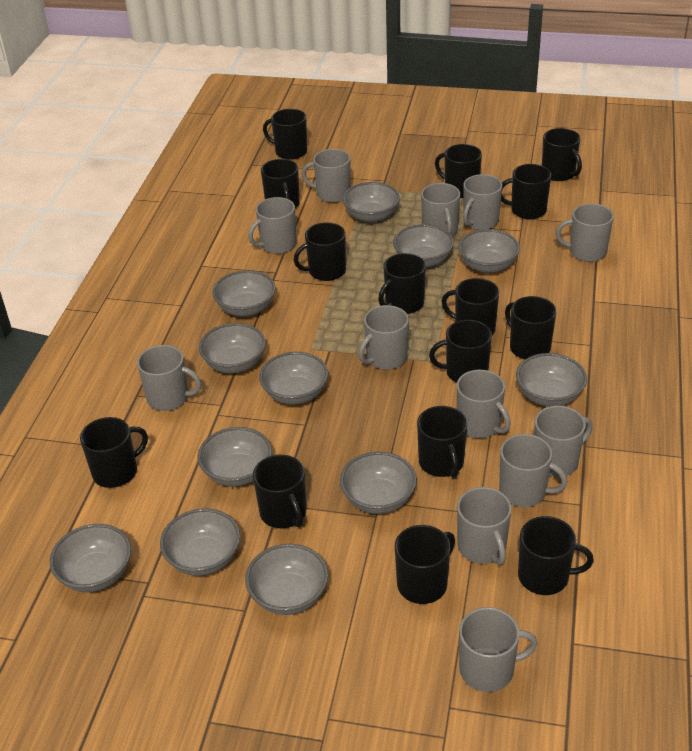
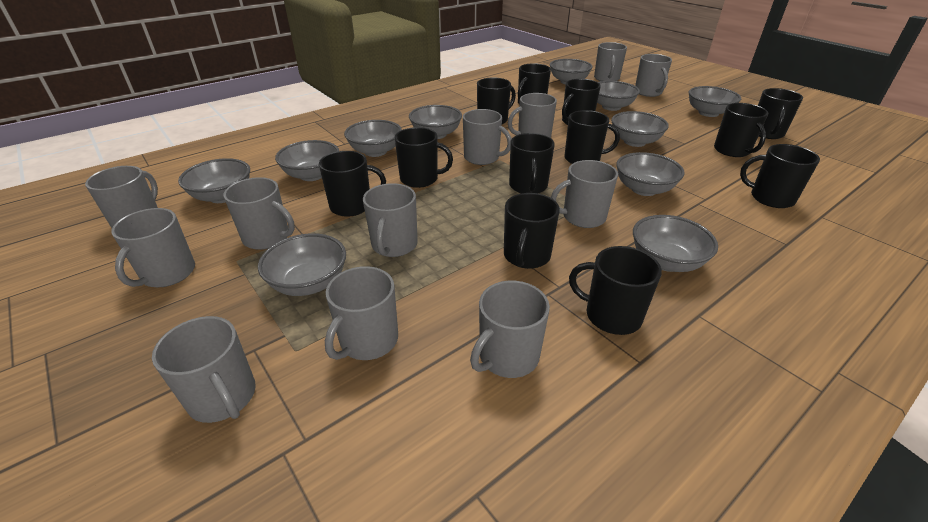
black mug: [80,417,148,488] [253,455,306,528] [261,159,300,209] [263,109,307,160] [294,222,346,281] [378,253,426,314] [395,525,455,604] [417,406,467,478] [429,320,492,383] [435,144,482,198] [441,278,499,335] [501,164,551,219] [505,296,556,359] [518,516,594,595] [542,128,582,181] = 15 -> [319,151,386,217] [394,127,453,188] [477,77,516,124] [504,193,560,269] [509,133,555,193] [518,63,551,104] [562,79,601,125] [564,110,620,164] [569,246,662,335] [714,103,768,157] [740,144,820,208] [758,88,803,139] = 12
grey bowl: [50,524,131,592] [160,509,240,576] [197,427,272,487] [199,323,266,373] [212,270,275,316] [245,544,328,615] [259,352,328,405] [340,452,417,514] [342,182,400,223] [393,224,454,268] [458,229,520,273] [516,353,587,407] = 12 -> [178,158,250,203] [258,233,346,296] [275,140,339,181] [344,120,402,157] [409,105,462,139] [550,59,593,84] [597,81,640,111] [611,111,669,147] [616,152,685,196] [633,215,718,272] [689,86,741,117] = 11

